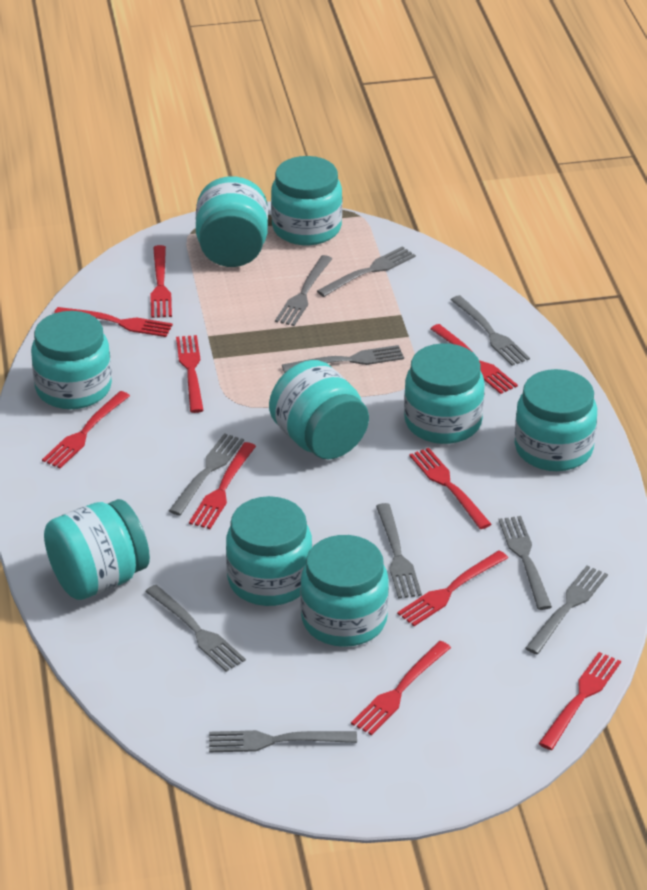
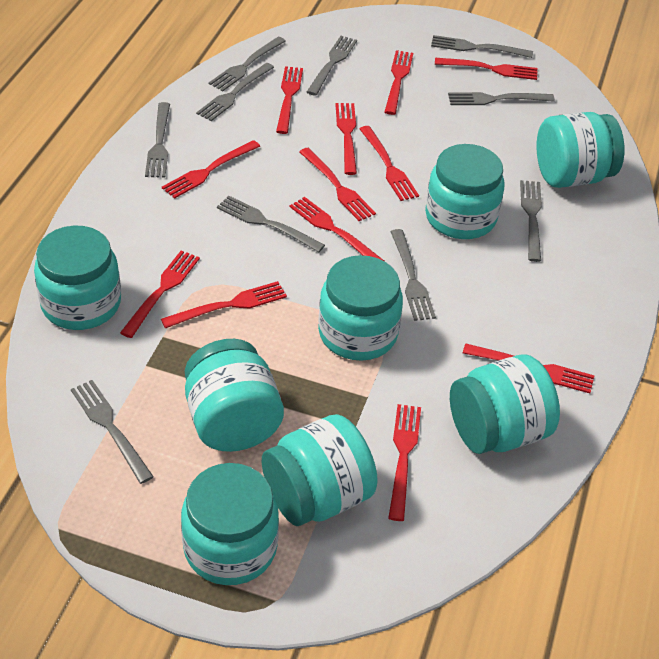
red fork: [42,391,130,468] [54,307,173,337] [150,245,172,318] [176,335,204,413] [189,442,256,529] [351,641,451,735] [397,550,508,626] [409,448,491,529] [430,324,518,394] [538,652,621,750] = 10 -> [120,250,200,338] [161,281,287,329] [162,140,260,199] [276,66,303,134] [290,197,384,261] [299,148,376,221] [335,103,357,175] [359,126,419,201] [384,50,413,115] [388,404,421,521] [435,58,537,80] [463,343,595,393] = 12
turquoise jar: [31,311,112,409] [44,499,150,600] [195,176,268,267] [226,496,312,606] [269,360,369,459] [271,156,342,245] [300,535,389,647] [404,343,485,444] [515,369,597,471] = 9 -> [34,226,121,330] [181,463,279,585] [185,339,284,452] [262,414,378,526] [318,255,403,361] [425,144,505,239] [450,354,560,454] [537,112,624,188] = 8

